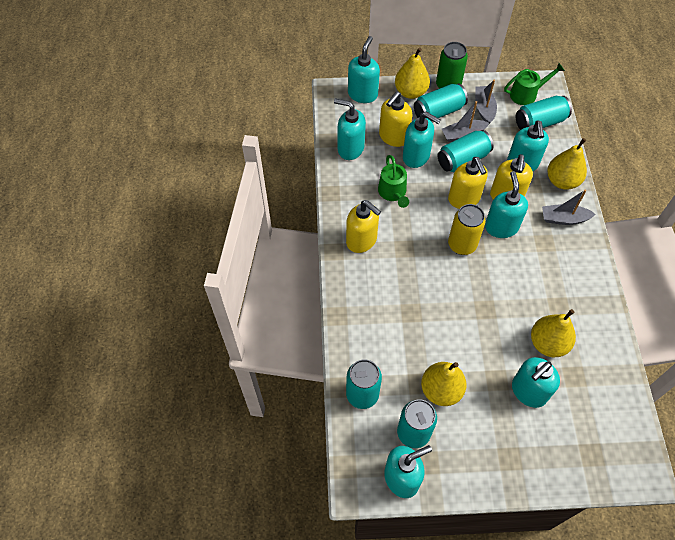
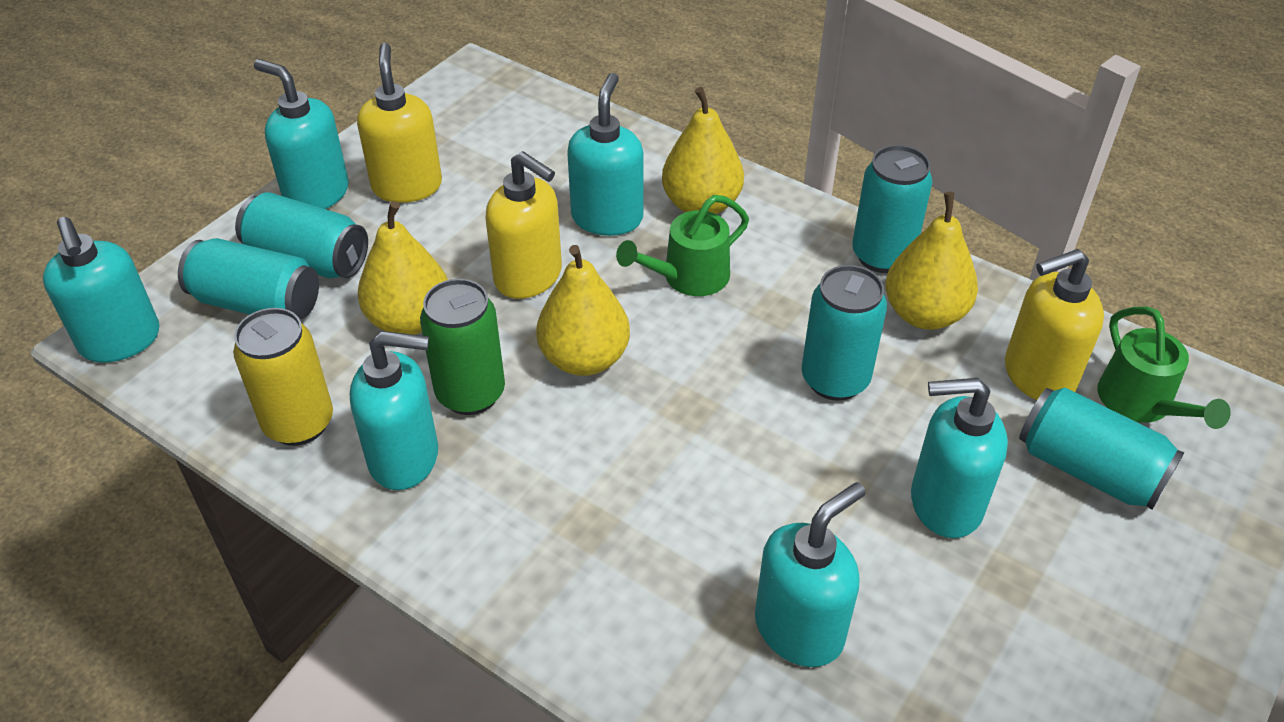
grey boat: [442,101,489,142] [475,80,497,125] [542,190,596,225] = 3 -> none = 0
turquoise soap dispenser: [334,98,366,160] [348,36,380,103] [384,445,432,498] [403,112,441,168] [485,171,528,238] [507,121,549,171] [512,357,560,408] = 7 -> [43,217,159,363] [254,59,349,209] [350,331,438,490] [567,73,644,236] [755,482,866,667] [911,378,1008,538] = 6
yellow soap dispenser: [346,200,381,253] [379,92,413,147] [448,157,488,209] [490,154,533,200] = 4 -> [357,43,442,203] [485,151,562,299] [1005,249,1104,400] = 3

